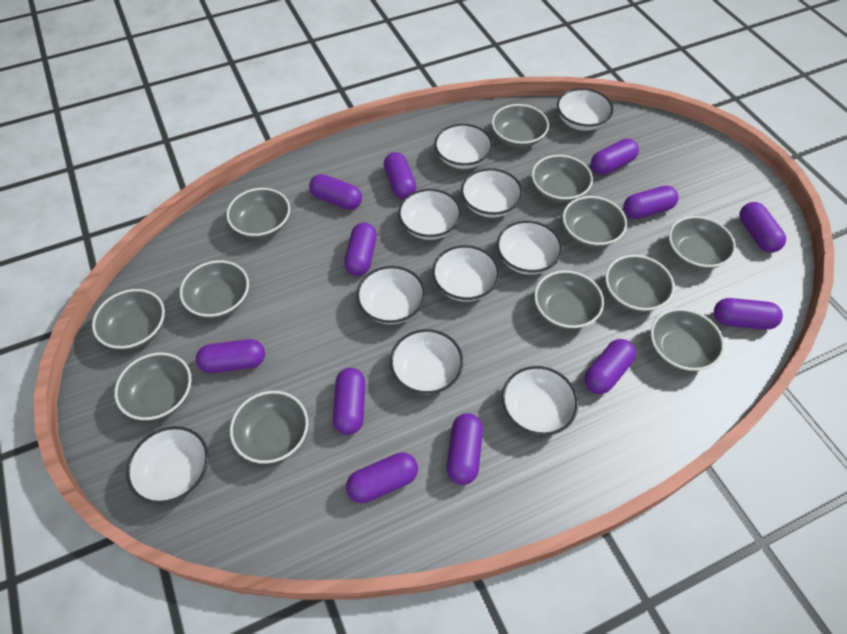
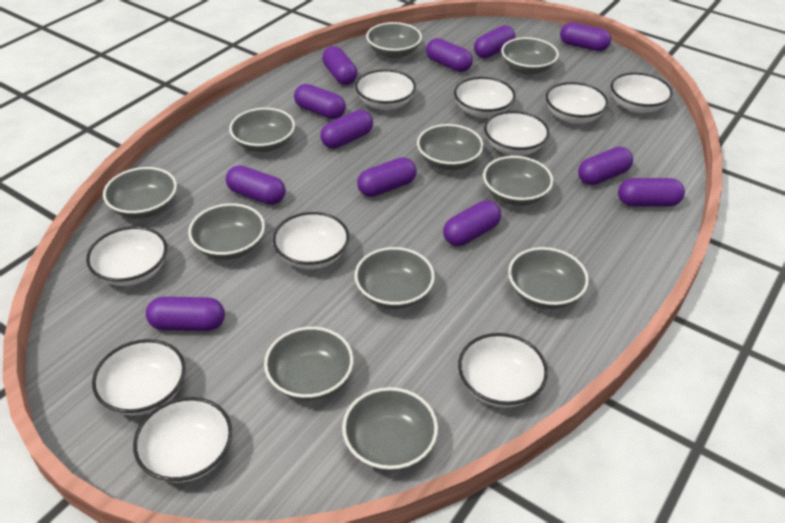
grey bowl: [92,289,165,350] [114,352,191,420] [180,260,249,318] [226,188,290,239] [230,391,308,464] [492,104,549,148] [532,155,593,203] [534,270,604,329] [563,196,627,248] [605,255,675,312] [651,308,724,371] [669,216,736,269] = 12 -> [103,167,177,219] [188,203,265,260] [229,108,295,152] [264,327,354,400] [342,387,438,471] [355,247,435,309] [366,22,422,59] [417,124,484,170] [483,156,553,206] [501,37,559,75] [508,247,589,309] = 11

